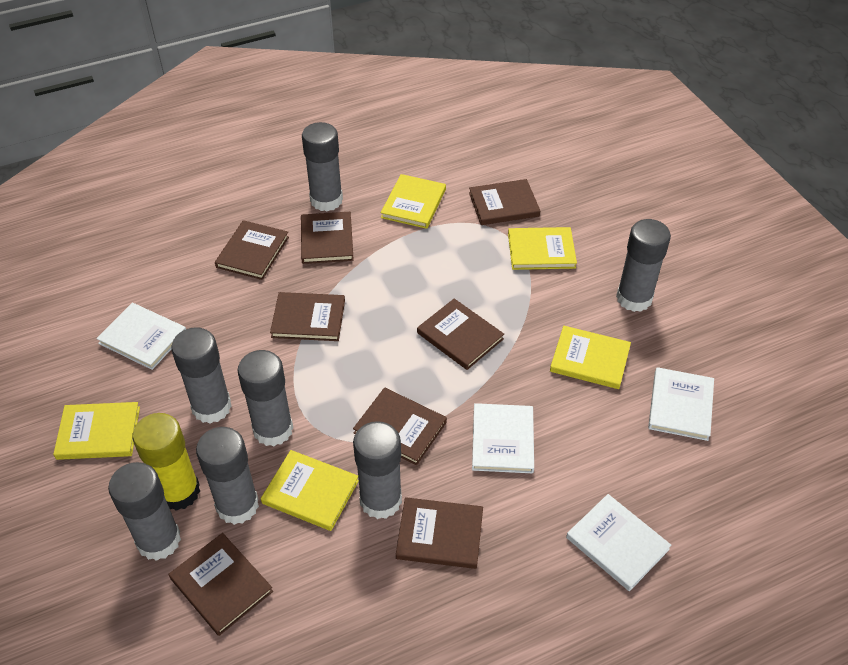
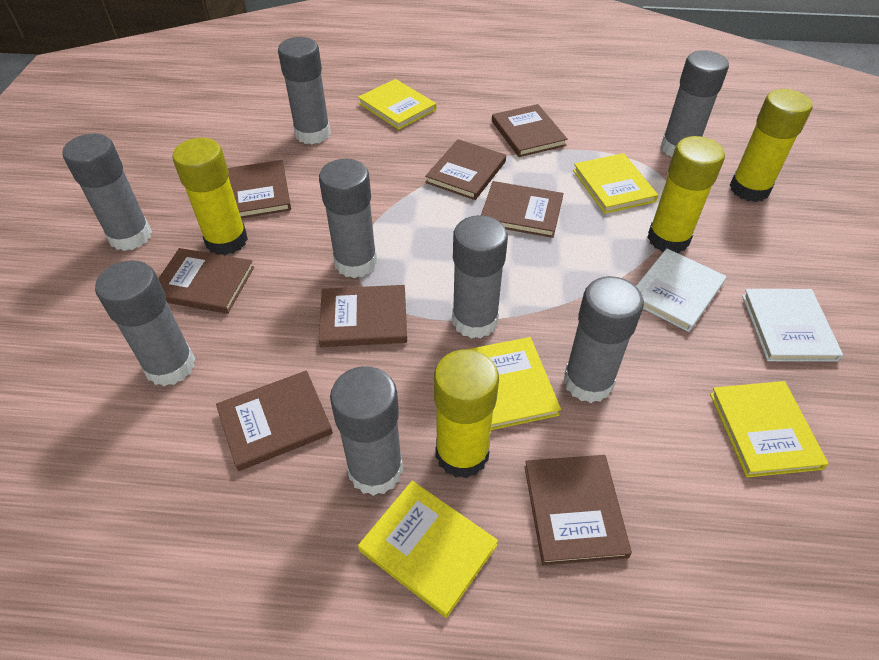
grey glue stick: [108,462,181,561] [171,327,232,424] [196,427,259,525] [237,350,293,446] [302,122,343,212] [353,421,402,519] [616,219,671,312] = 7 -> [63,134,152,251] [95,260,195,386] [278,37,331,144] [319,159,377,278] [330,366,403,496] [452,215,508,339] [563,276,644,403] [661,50,729,157] = 8
white book: [96,303,186,370] [472,403,534,473] [566,494,671,591] [648,367,714,441] = 4 -> [636,248,726,332] [742,289,843,362] = 2
yellow glue stick: [132,413,200,511] = 1 -> [172,138,248,255] [434,349,499,478] [647,136,725,253] [730,89,812,202] = 4

